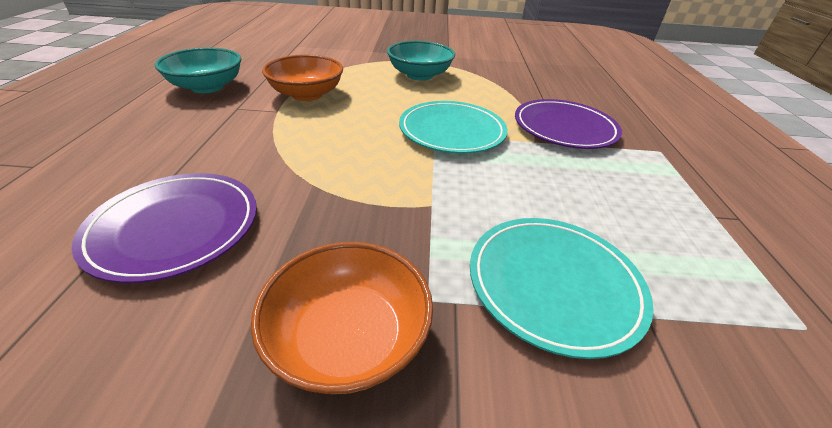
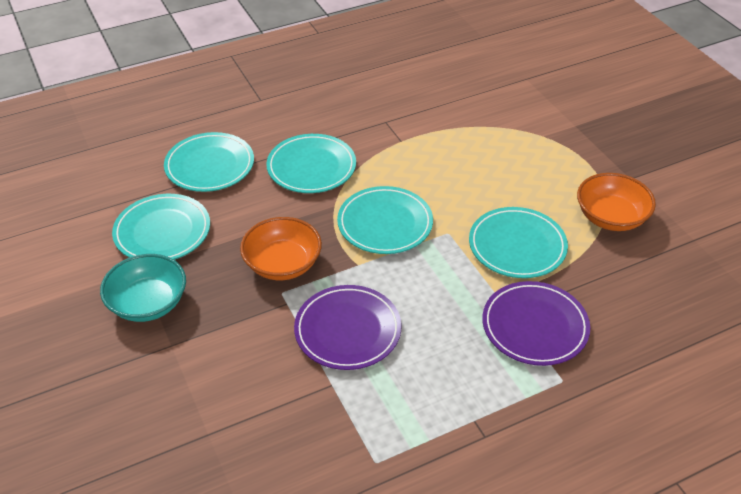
turquoise bowl: [155,48,241,93] [387,41,455,81] = 2 -> [100,254,186,322] = 1
turquoise plate: [399,101,508,154] [470,218,653,359] = 2 -> [112,194,210,260] [164,132,254,192] [266,134,356,193] [337,186,433,254] [469,207,568,278] = 5

